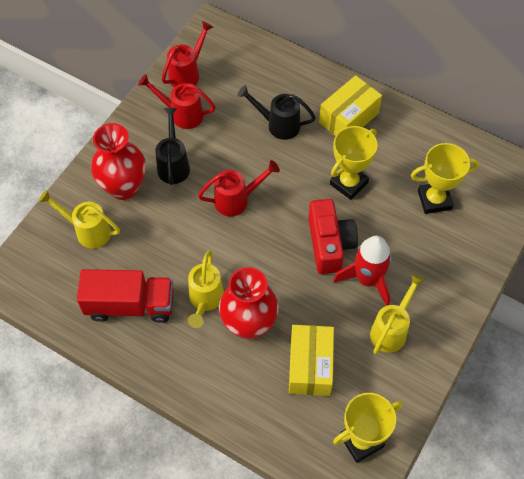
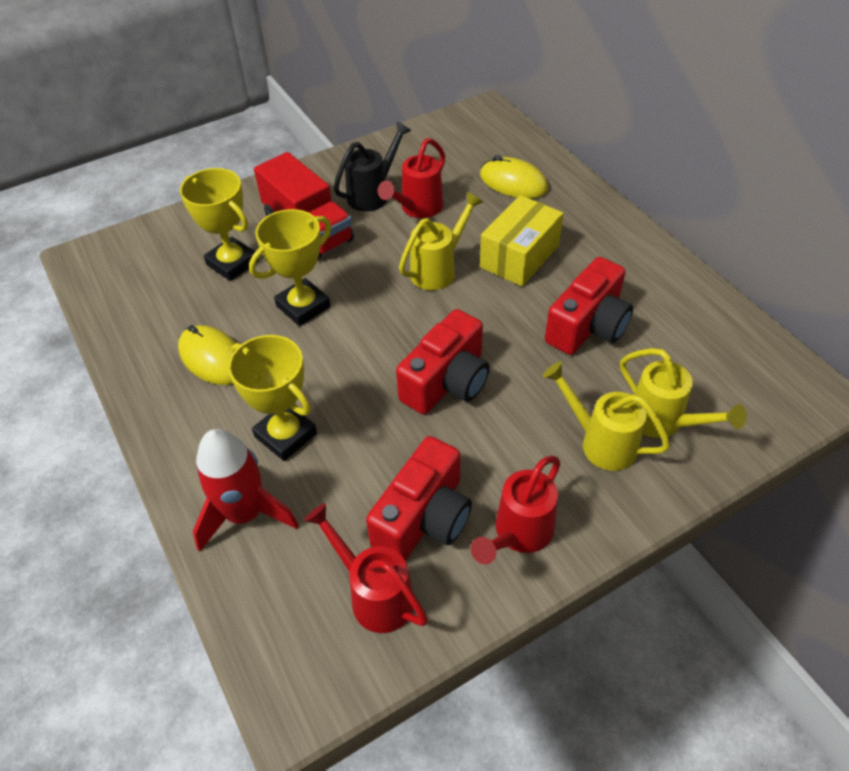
black watering can: [155,108,190,185] [237,85,316,140] = 2 -> [334,121,411,212] = 1
red camera: [308,199,358,274] = 1 -> [366,436,472,561] [396,309,490,414] [545,257,633,355] = 3
red vase: [91,123,146,200] [219,267,279,340] = 2 -> none = 0
yellow box: [289,325,334,396] [319,75,382,136] = 2 -> [480,195,564,286] = 1
yellow mouse: none = 0 -> [178,325,236,385] [480,155,548,199] = 2

